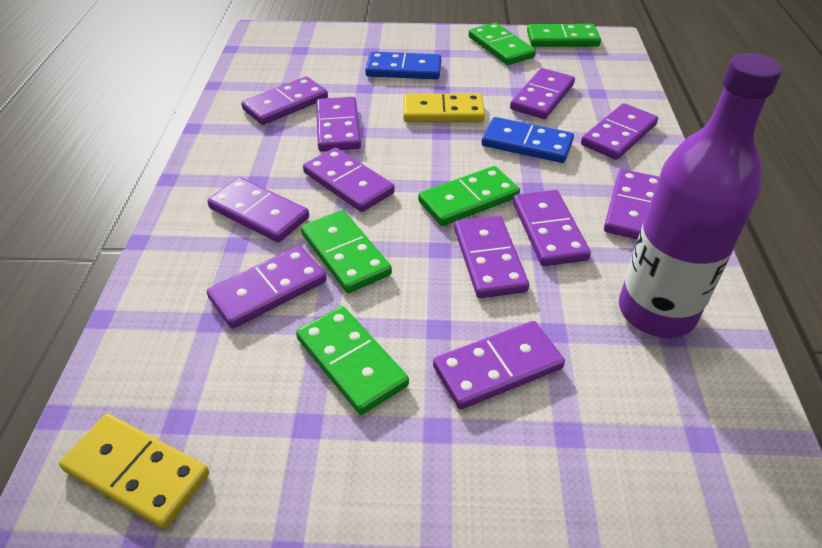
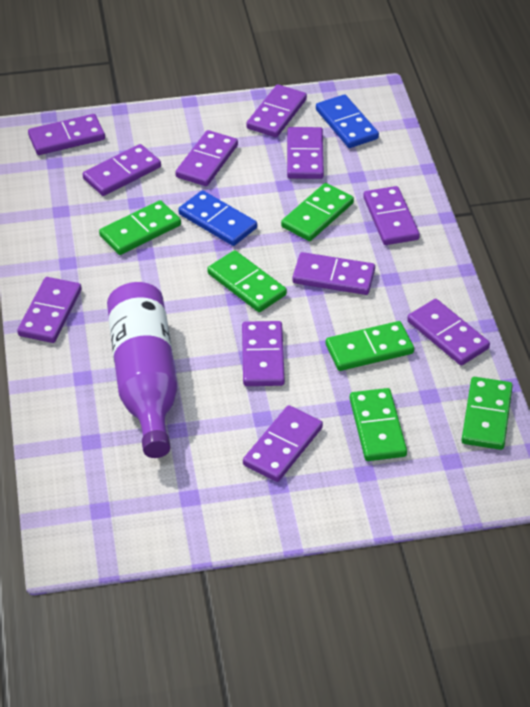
green domino: [296,306,409,415] [301,210,392,293] [418,166,520,226] [469,23,536,65] [527,24,601,47] = 5 -> [99,200,181,255] [207,250,287,312] [281,183,354,241] [326,321,414,371] [350,388,407,461] [461,377,513,450] = 6
yellow domino: [59,414,209,529] [403,93,485,122] = 2 -> none = 0

